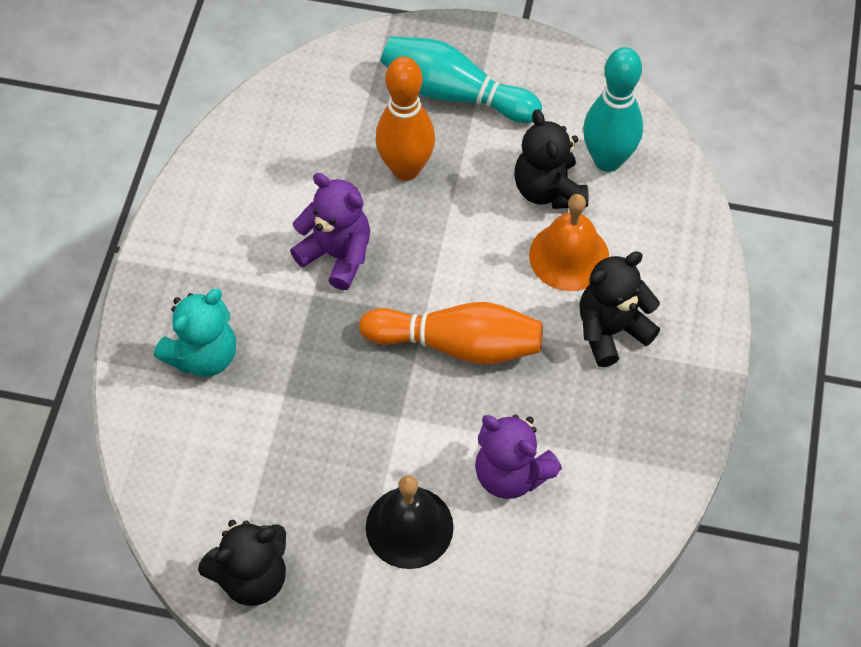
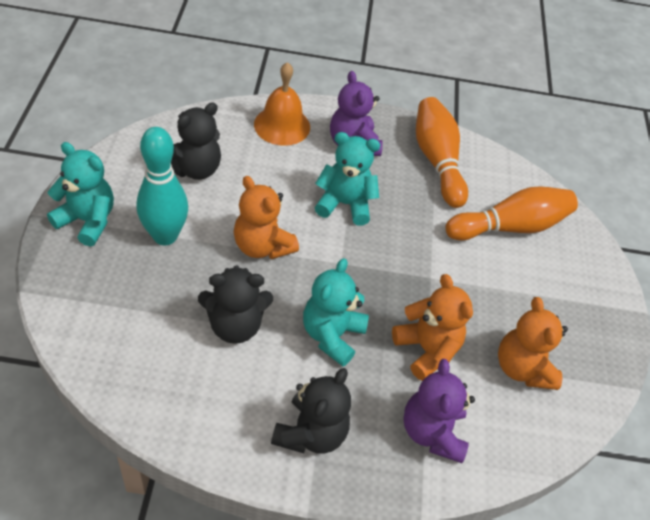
black bell: [366,475,454,569] = 1 -> none = 0
orange teddy bear: none = 0 -> [234,176,299,259] [392,274,473,381] [498,297,568,390] = 3
turquoise bowling pin: [381,36,542,123] [583,47,643,172] = 2 -> [137,127,188,245] = 1
turquoise teddy bear: [154,289,236,377] = 1 -> [47,142,114,246] [303,258,369,366] [315,132,380,225] = 3

